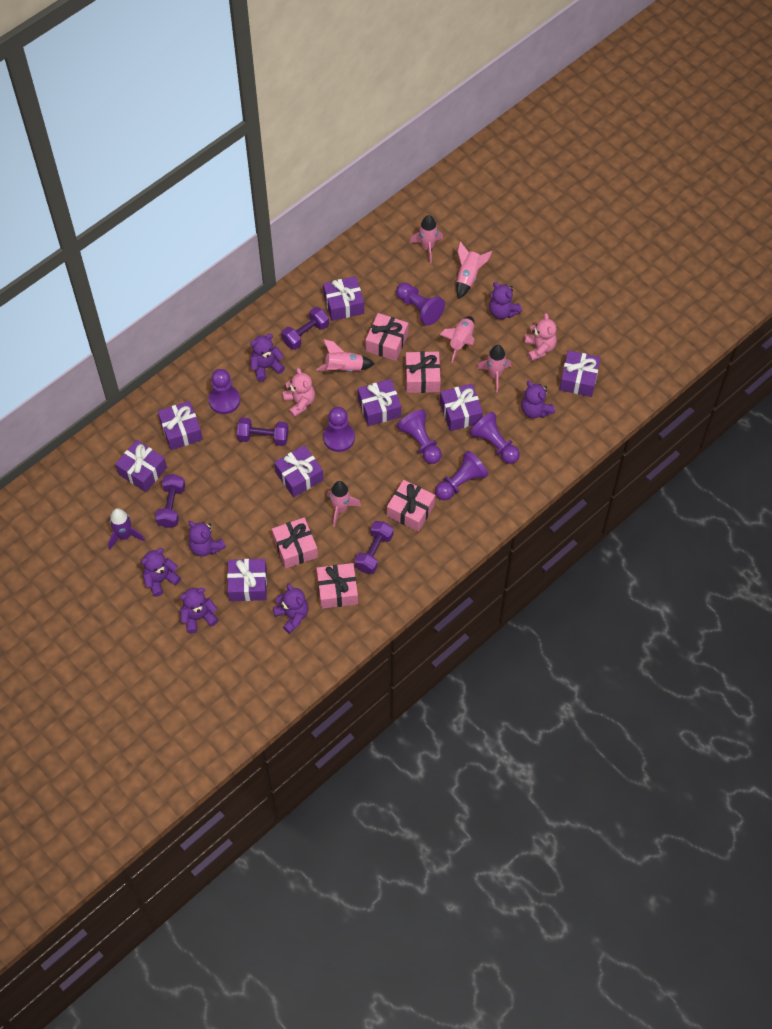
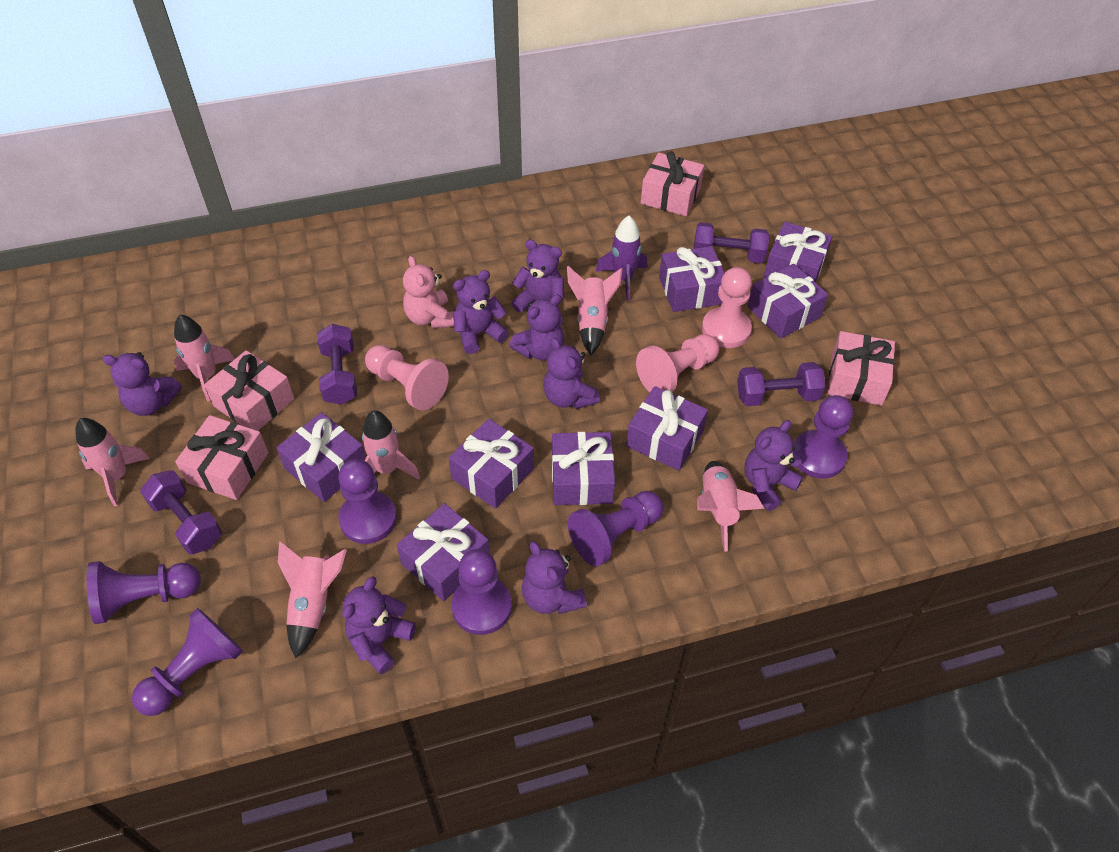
pink gift: [272,517,318,569] [316,563,358,609] [365,313,409,361] [387,480,435,532] [406,351,441,393] = 5 -> [175,415,268,500] [204,350,294,431] [641,151,704,216] [827,331,895,406] = 4
pink pawn: none = 0 -> [365,345,449,411] [636,334,719,392] [702,267,752,348] = 3
pink teddy bear: [283,368,315,418] [525,313,557,361] = 2 -> [403,256,454,329] = 1
purple teddy bear: [141,548,181,597] [180,588,219,633] [189,521,226,557] [250,334,285,381] [273,583,309,634] [489,282,522,319] [521,381,555,418] = 7 -> [102,352,182,416] [343,576,416,674] [453,270,509,354] [509,294,565,361] [512,240,564,312] [522,541,587,614] [543,338,600,409] [745,420,803,511] = 8

